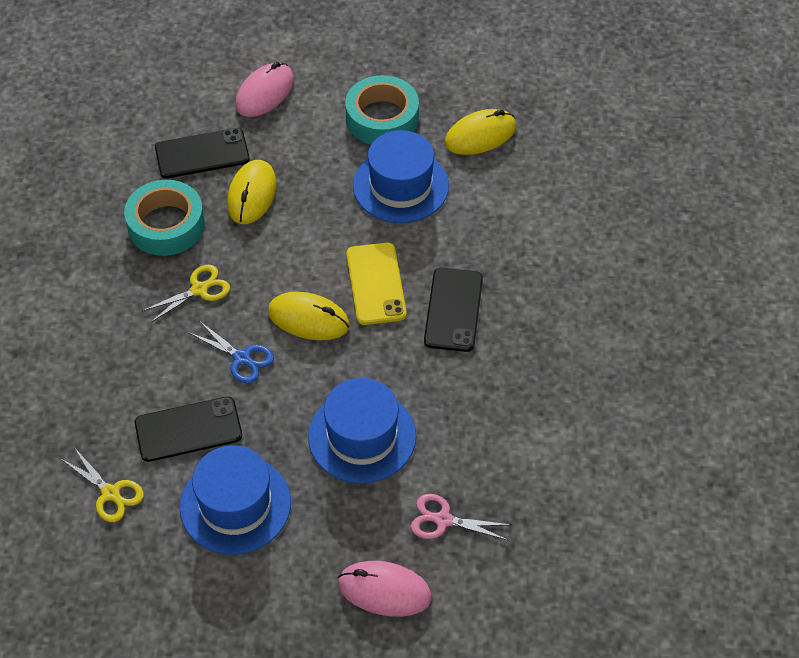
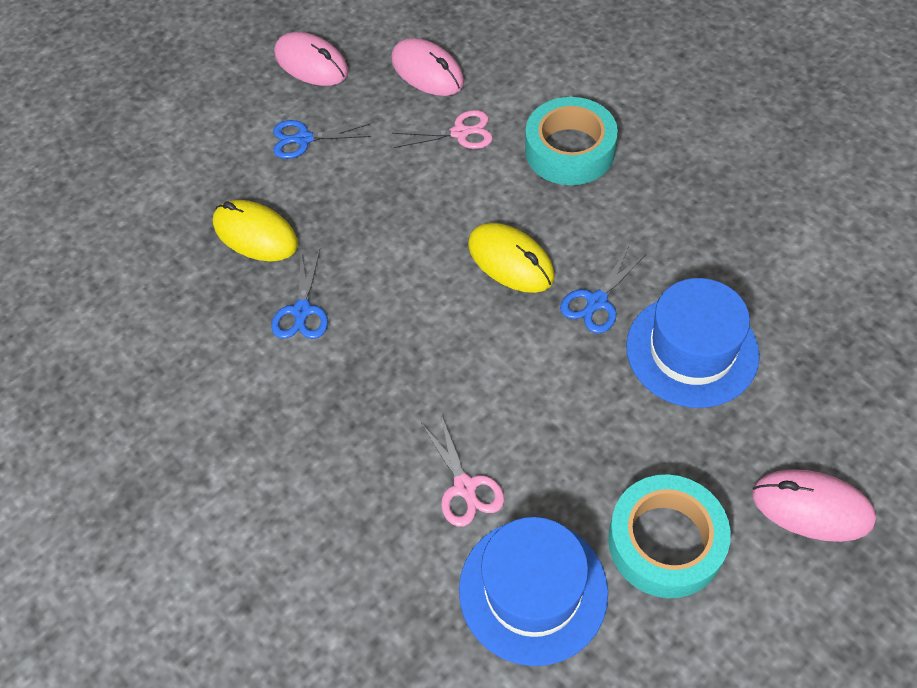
black phone: [135,396,242,462] [155,128,249,178] [424,268,483,352] = 3 -> none = 0
blue hat: [180,445,291,555] [308,378,416,484] [353,130,449,223] = 3 -> [459,517,608,666] [626,278,760,408] = 2
blue scissors: [189,322,274,383] = 1 -> [271,249,328,339] [273,120,371,159] [560,246,646,334] = 3
pink mouse: [236,62,294,117] [338,561,432,617] = 2 -> [274,32,348,86] [391,38,464,96] [752,469,876,542] = 3
pink scissors: [411,494,511,540] = 1 -> [392,110,493,149] [421,415,504,527] = 2
yellow mouse: [227,160,277,224] [268,292,350,340] [445,109,516,155] = 3 -> [213,200,298,262] [468,223,555,293] = 2
yellow phone: [346,243,407,325] = 1 -> none = 0
yellow scissors: [61,447,144,522] [142,265,230,323] = 2 -> none = 0

